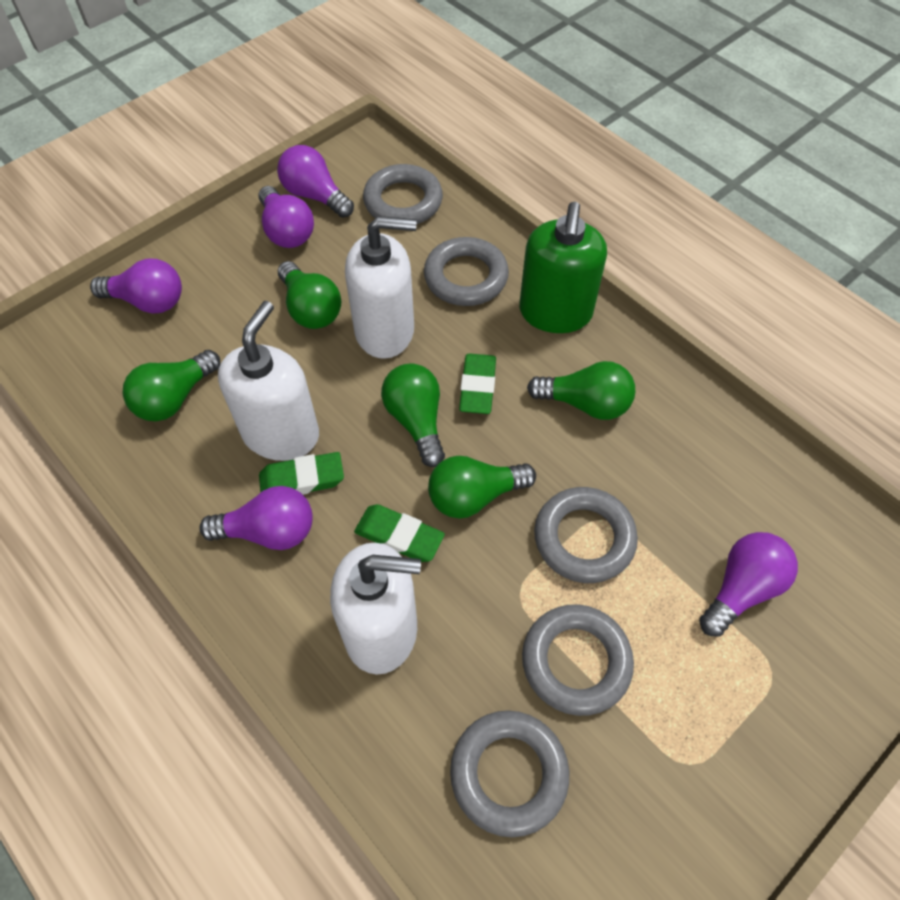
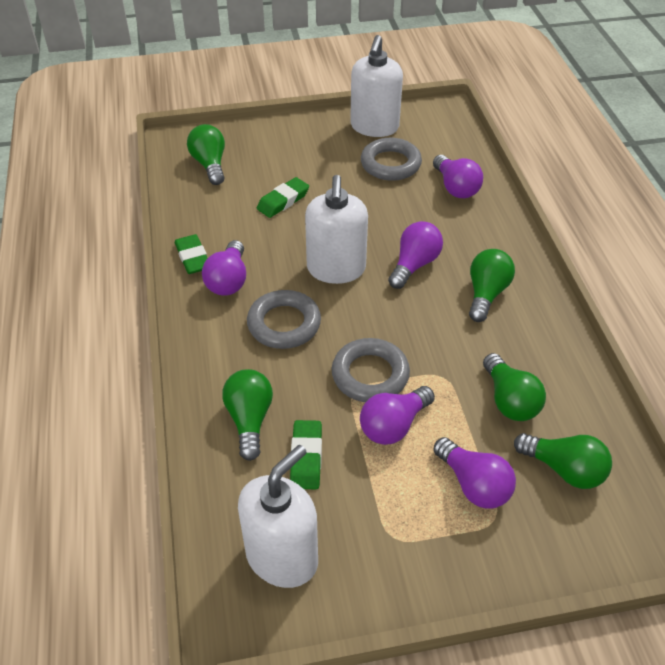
green soap dispenser: [519,202,607,333] = 1 -> none = 0
grey ring: [363,164,443,224] [424,237,509,306] [450,710,569,837] [522,604,634,716] [534,487,638,583] = 5 -> [247,290,321,349] [332,338,410,402] [361,138,422,181] = 3

